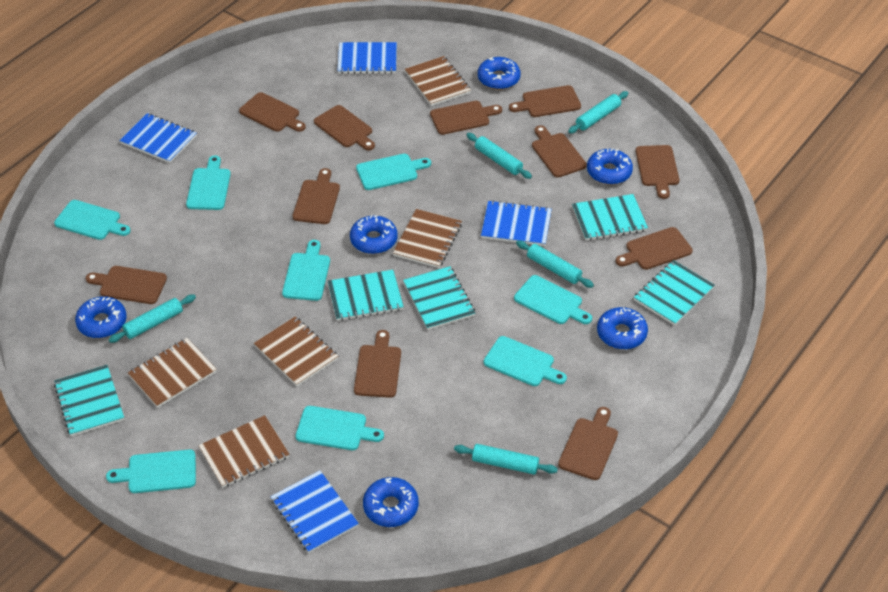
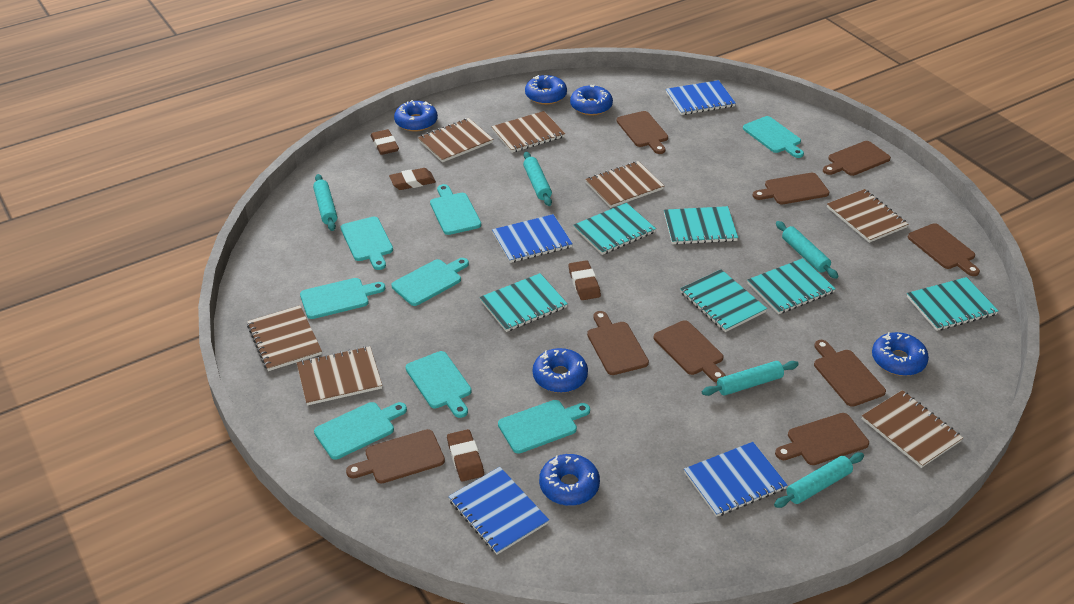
brown cutting board: [86,266,167,304] [239,92,306,132] [293,168,340,224] [314,105,375,151] [354,330,401,398] [430,101,502,135] [509,85,581,117] [532,125,587,177] [558,407,618,480] [615,227,693,270] [636,145,679,199] = 11 -> [346,429,445,484] [587,311,649,375] [617,111,668,154] [654,320,725,383] [753,173,829,205] [775,413,869,465] [814,340,886,407] [823,141,891,176] [908,223,980,276] = 9
brown eraser: none = 0 -> [371,129,399,155] [389,168,436,190] [447,429,484,481] [569,260,601,300] = 4
brown notebook: [128,338,217,408] [198,415,290,488] [254,317,338,386] [393,209,462,268] [405,56,471,106] = 5 -> [247,305,322,371] [297,346,382,405] [418,118,493,163] [491,111,565,153] [585,161,664,208] [827,189,908,243] [862,390,963,468] = 7
turquoise notebook: [54,365,124,436] [328,270,404,321] [403,266,475,330] [572,194,648,241] [634,260,715,326] = 5 -> [480,273,568,332] [573,203,656,255] [664,206,738,245] [680,269,767,332] [747,258,836,314] [907,277,999,331] = 6

